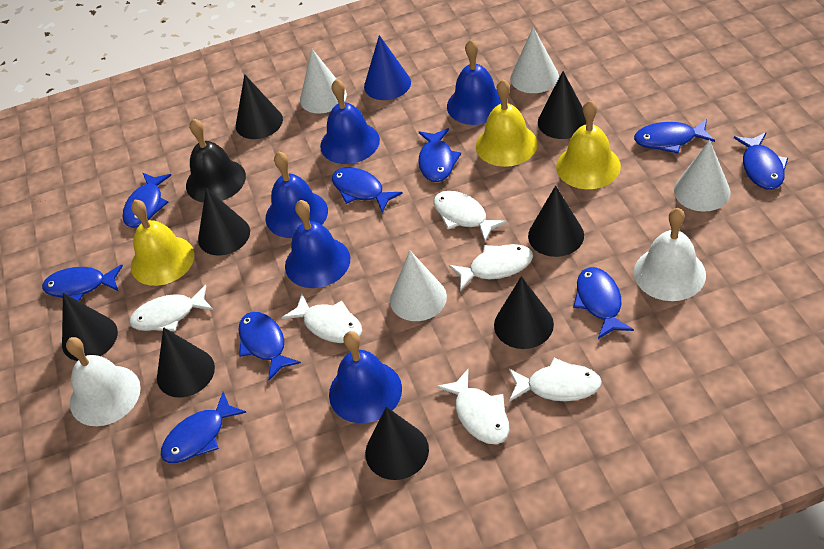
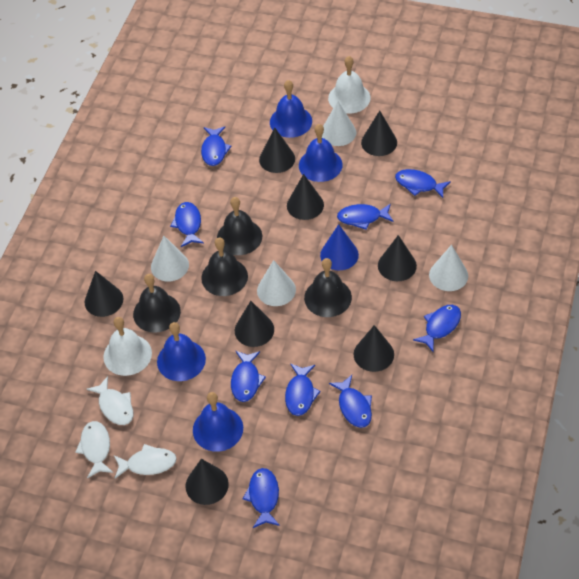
black bell: [186,119,246,203] = 1 -> [133,274,181,333] [201,238,248,296] [217,197,262,255] [304,258,352,317] = 4
blue bell: [265,151,328,238] [285,200,350,288] [320,79,380,164] [329,331,402,423] [447,39,501,125] = 5 -> [157,322,206,381] [193,392,243,452] [270,80,312,138] [299,124,343,182] = 4
white fish: [129,285,213,332] [281,294,362,343] [434,191,507,242] [436,369,509,444] [449,244,533,291] [509,358,602,402] = 6 -> [75,421,113,478] [87,376,133,425] [114,444,177,478] = 3
yellow bell: [131,200,195,286] [476,79,538,167] [556,100,621,189] = 3 -> none = 0

